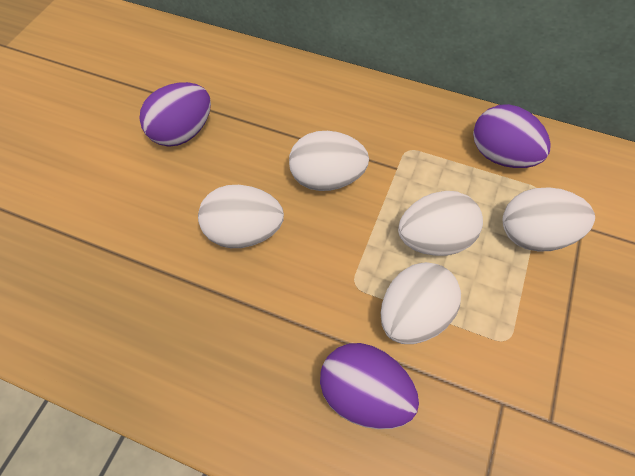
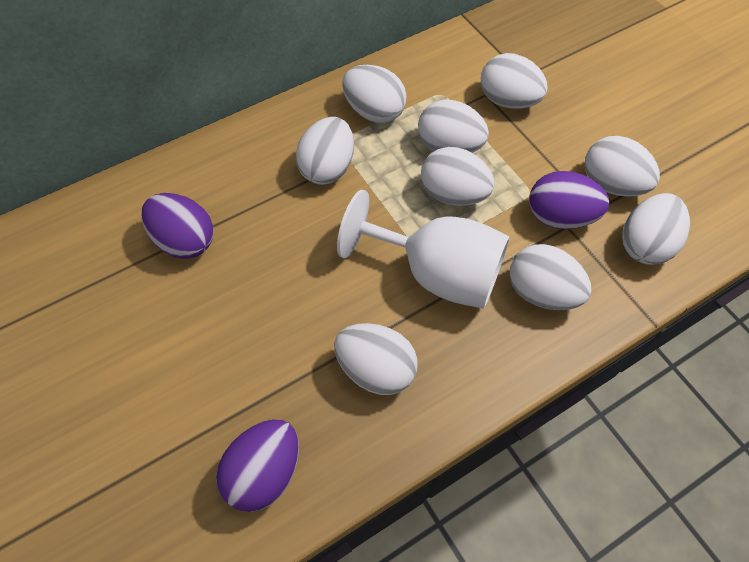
white egg: [198,185,284,248] [289,131,369,191] [381,262,461,344] [398,191,483,256] [503,187,595,252] = 5 -> [296,117,354,185] [334,323,418,395] [342,65,407,123] [418,100,489,153] [421,147,495,206] [481,53,548,109] [510,244,591,310] [585,136,660,197] [622,193,690,265] = 9
white goblet: none = 0 -> [337,190,510,309] = 1

